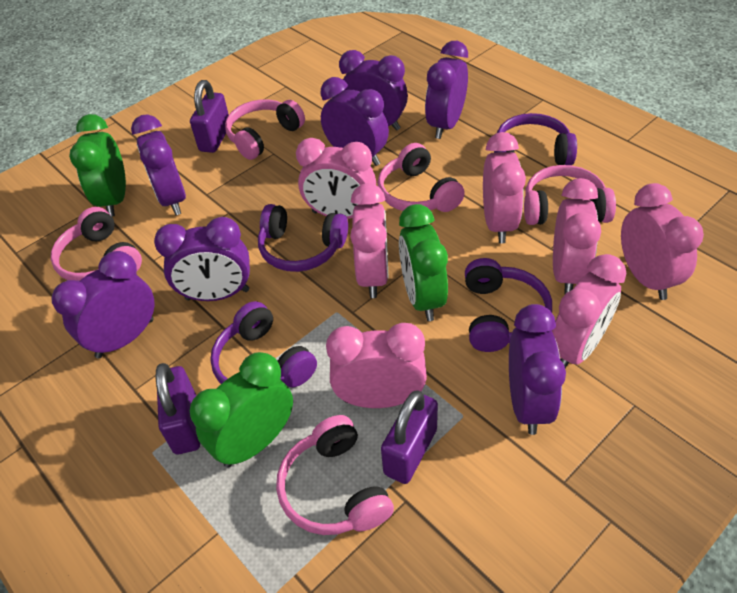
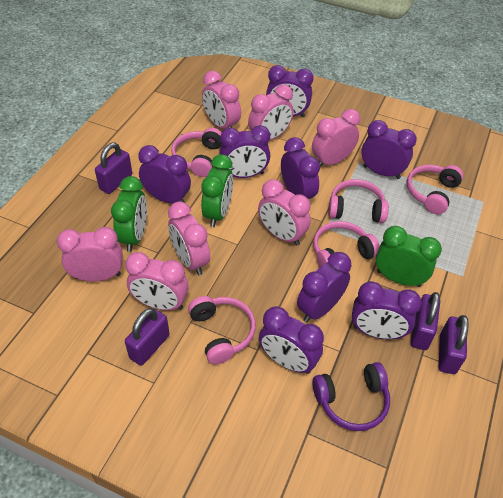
purple clock: [51,251,155,359] [131,114,186,215] [154,217,250,301] [321,77,389,166] [339,50,408,131] [425,41,468,139] [509,304,566,435] = 7 -> [139,145,191,203] [219,125,270,178] [259,306,324,374] [266,65,314,117] [281,137,320,199] [297,252,351,323] [352,282,422,339] [361,120,417,179] = 8
purple headphones: [210,301,317,387] [258,204,348,272] [465,258,552,352] [494,113,577,165] = 4 -> [313,362,390,431] = 1
purple padlock: [156,363,200,454] [190,80,229,153] [381,390,438,484] = 3 -> [95,143,132,194] [125,308,170,366] [411,292,440,350] [439,315,469,374] = 4

